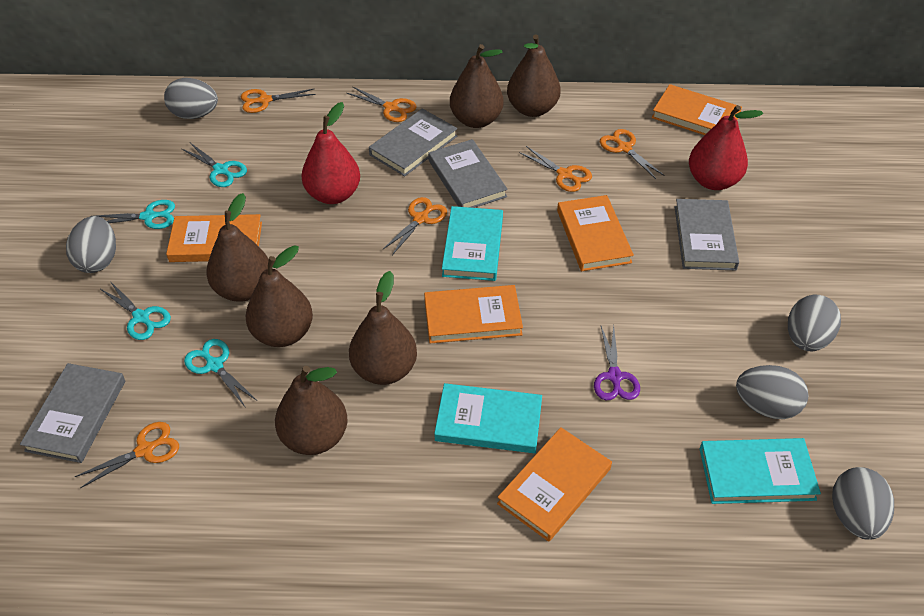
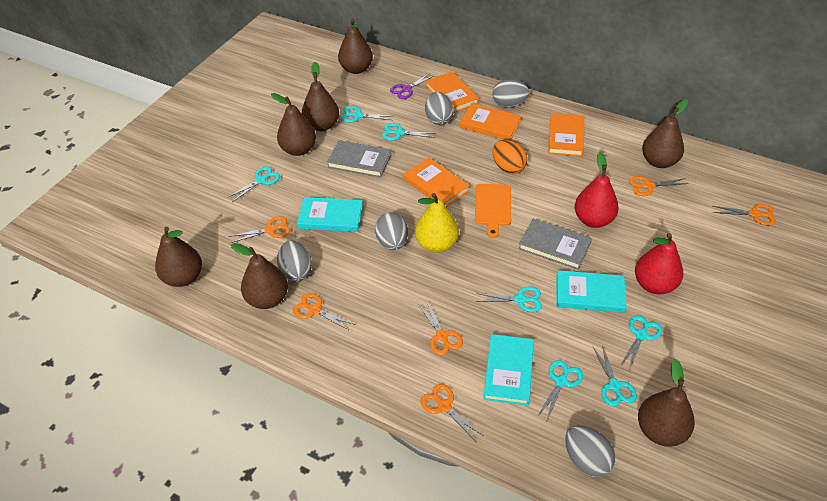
brown pear: [207,193,269,302] [246,245,313,347] [275,366,348,455] [349,271,417,385] [450,44,504,128] [507,34,561,117] = 6 -> [155,227,202,287] [231,243,288,309] [271,93,316,156] [302,62,339,131] [338,19,373,74] [638,359,695,447] [642,99,688,168] = 7
grey book: [20,363,125,463] [369,108,457,177] [428,139,508,208] [675,199,739,270] = 4 -> [327,140,391,178] [518,219,592,270] = 2
orange book: [166,214,262,262] [424,285,523,343] [497,427,612,542] [557,195,634,271] [652,84,742,135] = 5 -> [404,157,470,207] [426,72,479,113] [459,103,522,141] [548,113,584,157] = 4
orange cutting board: none = 0 -> [475,184,511,238] = 1
orange egg: none = 0 -> [492,140,527,174] = 1
turquoise scissors: [95,200,175,229] [100,281,171,340] [181,143,247,187] [184,339,257,408] = 4 -> [227,167,280,202] [341,106,391,123] [382,123,436,141] [476,286,542,312] [537,360,583,420] [593,345,637,406] [620,315,662,370] = 7
yellow pear: none = 0 -> [415,193,459,253] = 1

